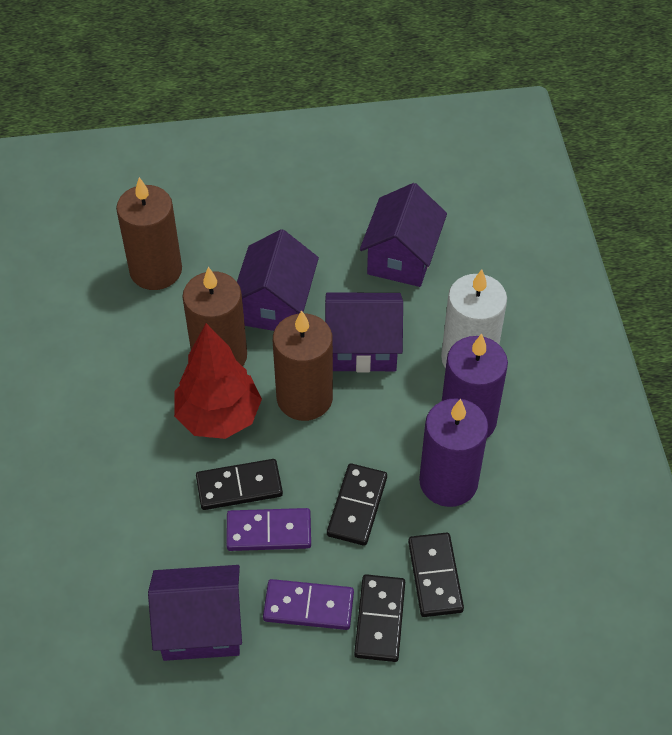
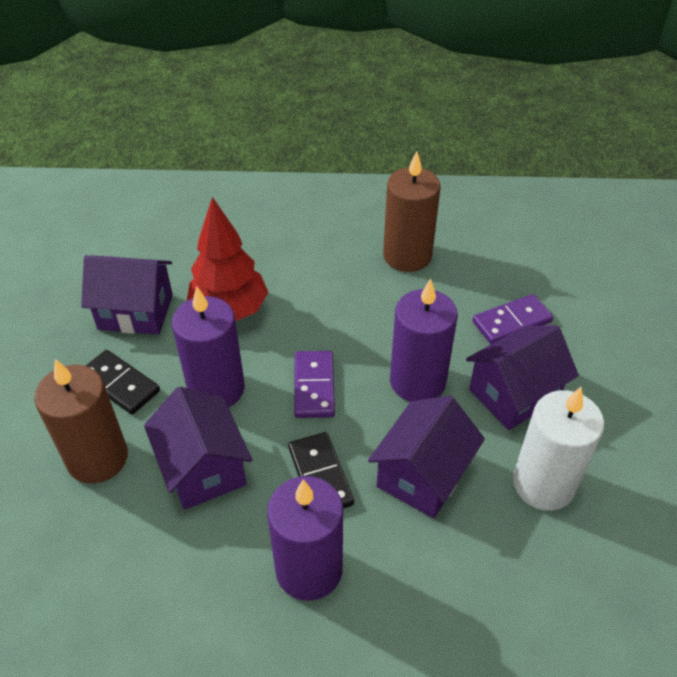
black domino: [196,459,283,510] [327,463,387,546] [354,574,405,662] [408,533,464,617] = 4 -> [86,350,160,414] [288,432,354,509] = 2
brown candle: [116,177,182,290] [182,267,247,366] [273,310,333,421] = 3 -> [34,359,128,484] [383,151,441,272] = 2
purple candle: [419,398,488,507] [442,334,508,438] = 2 -> [172,286,245,408] [267,476,343,601] [390,278,458,402] = 3

